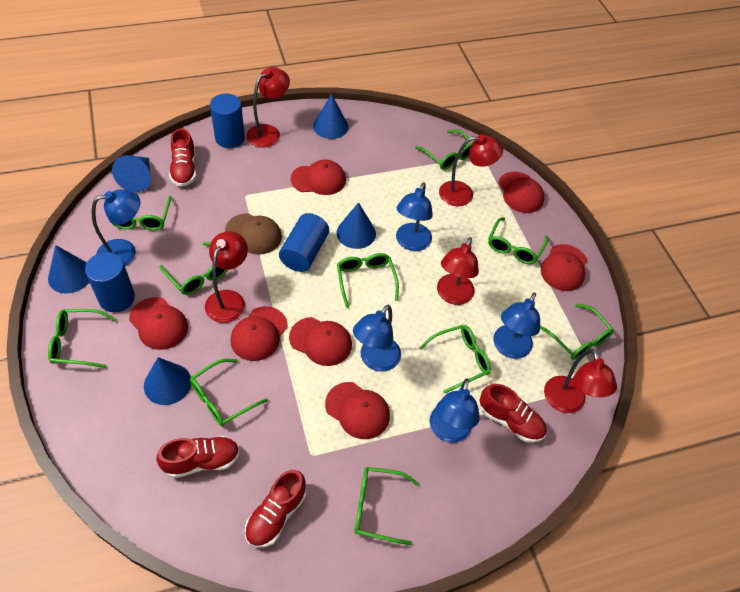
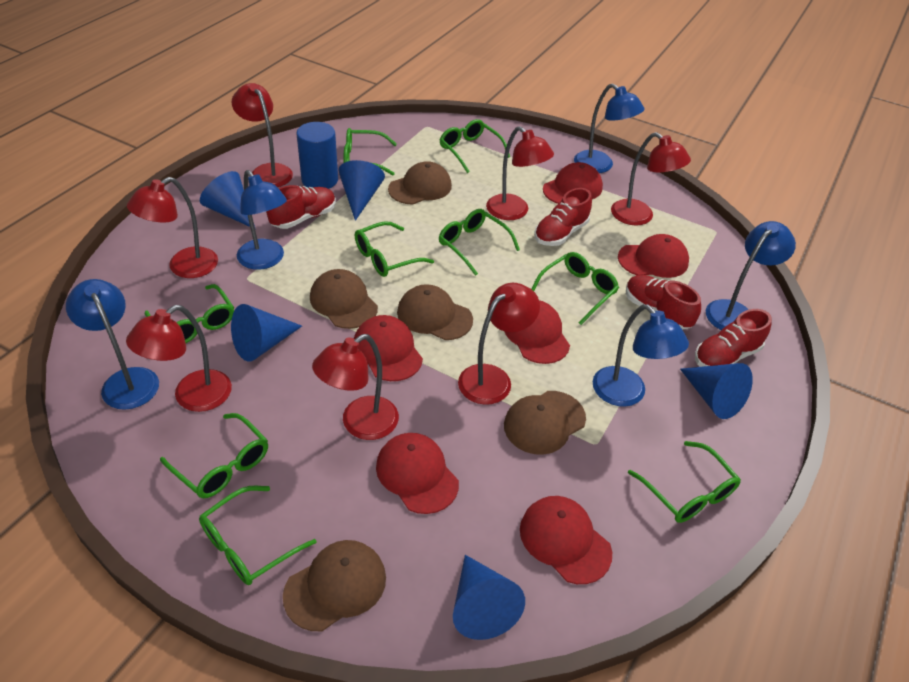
blue cylinder: [85,252,135,312] [210,94,245,148] [279,213,329,272] = 3 -> [296,122,338,189] = 1
brown cap: [225,213,282,255] = 1 -> [283,540,386,631] [310,269,378,329] [388,161,452,205] [397,284,473,340] [504,391,586,455] = 5
green glasses: [48,309,117,368] [113,196,172,230] [160,242,228,295] [190,359,268,426] [337,253,399,308] [354,467,419,545] [415,130,473,170] [419,325,491,394] [488,217,549,264] [540,304,614,360] = 10 -> [145,284,234,343] [160,413,268,498] [199,486,317,585] [343,128,397,175] [355,221,434,277] [439,209,520,276] [440,119,510,173] [532,252,619,325] [628,441,741,523] = 9
red cap: [129,297,188,350] [231,306,288,361] [289,317,352,366] [291,159,346,195] [325,382,390,439] [499,171,544,213] [541,244,587,291] = 7 -> [354,315,423,381] [376,433,459,514] [504,300,570,364] [520,496,612,584] [543,162,603,204] [618,234,689,278] = 6
red lamp: [205,231,248,323] [246,67,290,148] [437,237,479,305] [439,135,503,206] [544,349,617,413] = 5 -> [126,305,232,412] [127,177,218,278] [231,83,293,187] [312,334,399,440] [458,283,540,405] [486,126,554,220] [611,132,691,225] = 7

